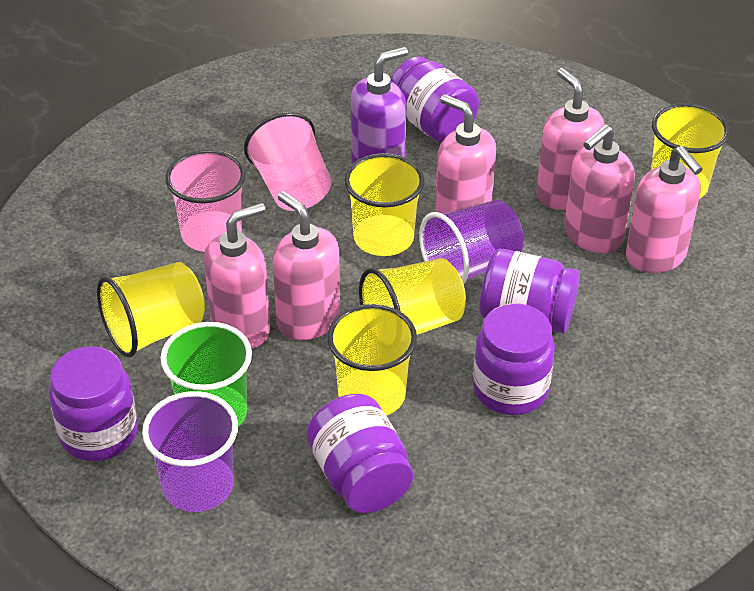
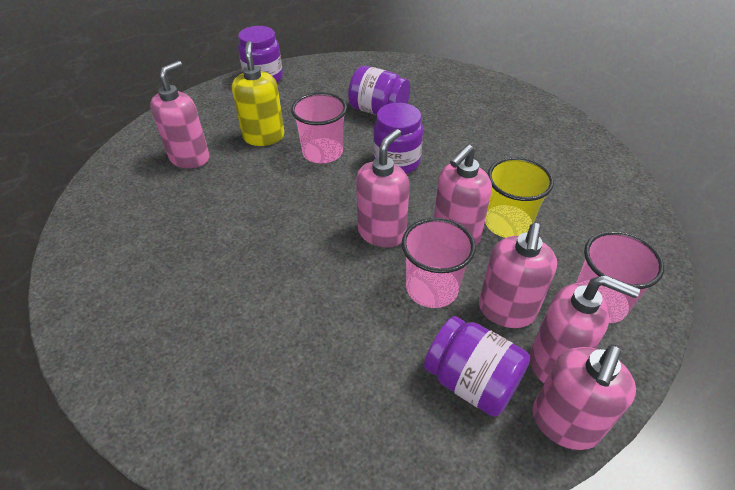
green cup: [160,322,252,427] = 1 -> none = 0
pink cup: [165,150,246,252] [244,112,331,211] = 2 -> [291,92,347,163] [402,218,476,308] [576,231,664,323] = 3
purple cup: [142,391,238,512] [419,200,523,284] = 2 -> none = 0
purple jar: [49,346,137,461] [306,394,413,513] [391,56,479,143] [473,304,555,415] [479,249,580,333] = 5 -> [238,26,283,83] [348,66,410,115] [373,103,423,174] [424,316,530,417] = 4
purple soap dispenser: [351,47,408,164] = 1 -> none = 0
yellow cup: [97,262,205,358] [327,304,417,416] [344,153,425,256] [359,258,466,335] [651,103,730,199] = 5 -> [485,157,554,238] = 1
yellow soap dispenser: none = 0 -> [232,41,284,146] = 1

